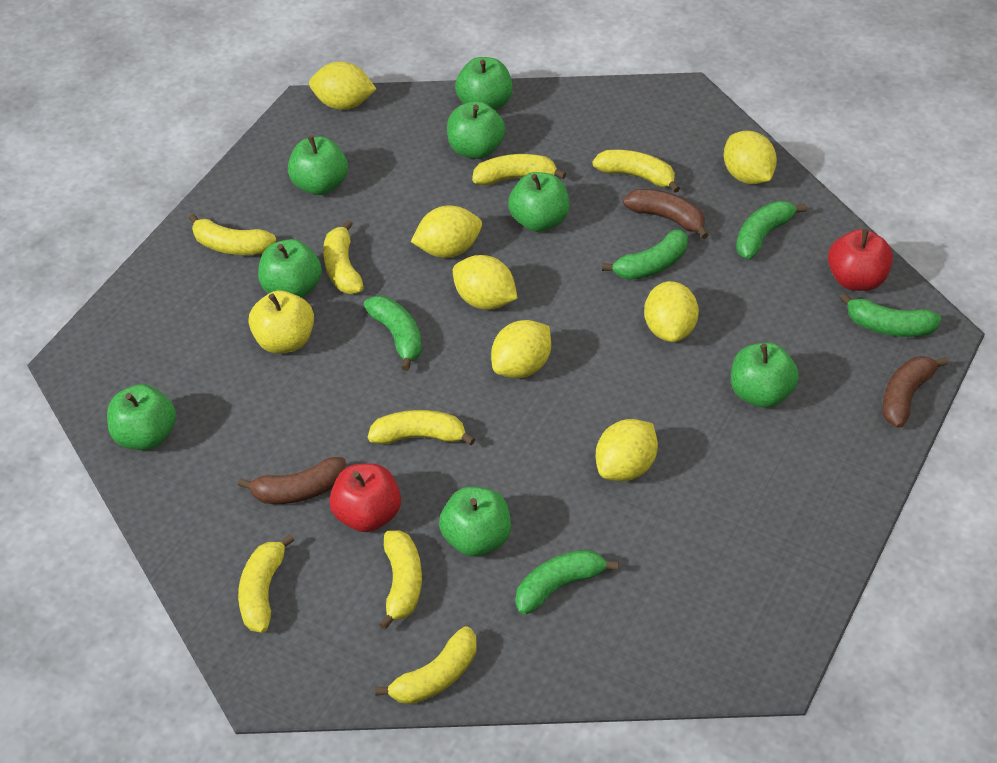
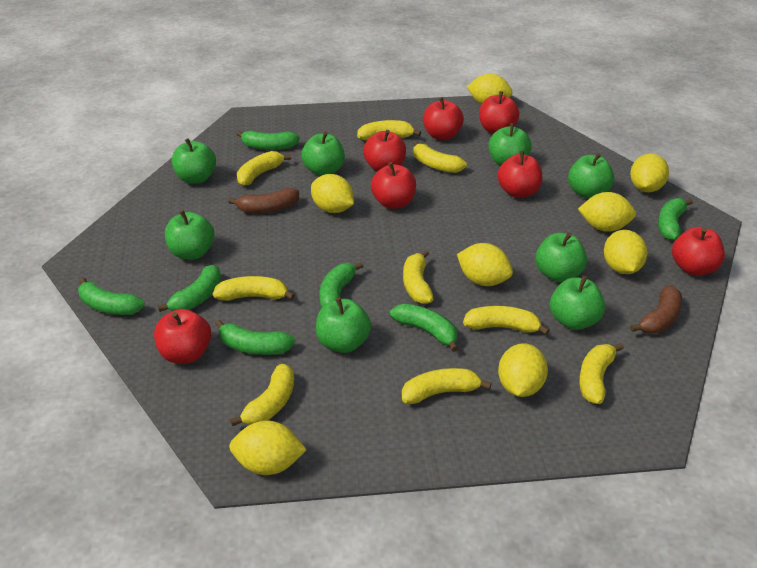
brown banana: [238,457,346,504] [623,189,709,239] [882,356,948,428] = 3 -> [228,188,299,213] [630,286,682,333] = 2
green banana: [364,296,422,371] [515,549,619,615] [602,229,688,280] [736,201,806,259] [839,293,942,337] = 5 -> [78,277,145,315] [158,265,221,312] [215,320,295,355] [236,130,300,150] [320,262,363,309] [390,304,458,352] [658,198,693,241] = 7
red apple: [329,463,401,532] [828,229,893,291] = 2 -> [154,309,211,364] [363,130,406,172] [371,162,416,209] [423,97,464,140] [479,91,519,134] [497,151,542,198] [672,227,725,276] = 7
yellow apple: [249,290,314,353] = 1 -> none = 0
yellow banana: [188,214,276,255] [238,534,294,633] [323,220,364,294] [368,410,475,445] [375,627,477,704] [379,530,422,630] [472,154,566,185] [592,149,680,193] = 8 -> [213,276,295,301] [230,364,294,426] [237,151,291,186] [357,120,421,140] [402,368,492,404] [403,250,433,304] [413,141,467,173] [463,306,550,335] [579,343,624,404] = 9
yellow lemon: [309,62,376,110] [411,205,482,258] [453,255,518,310] [491,320,551,378] [596,419,658,481] [644,281,699,342] [724,131,777,184] = 7 -> [229,421,307,475] [311,174,354,213] [457,243,513,286] [467,74,512,104] [498,343,548,397] [578,192,636,232] [604,230,647,274] [630,153,669,192] = 8

